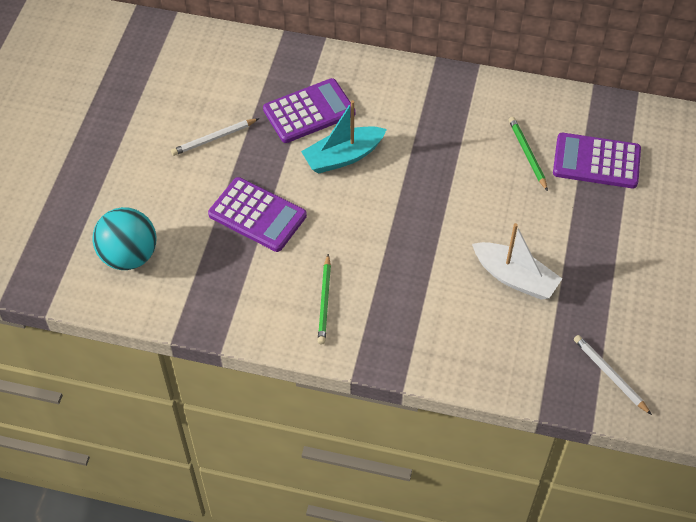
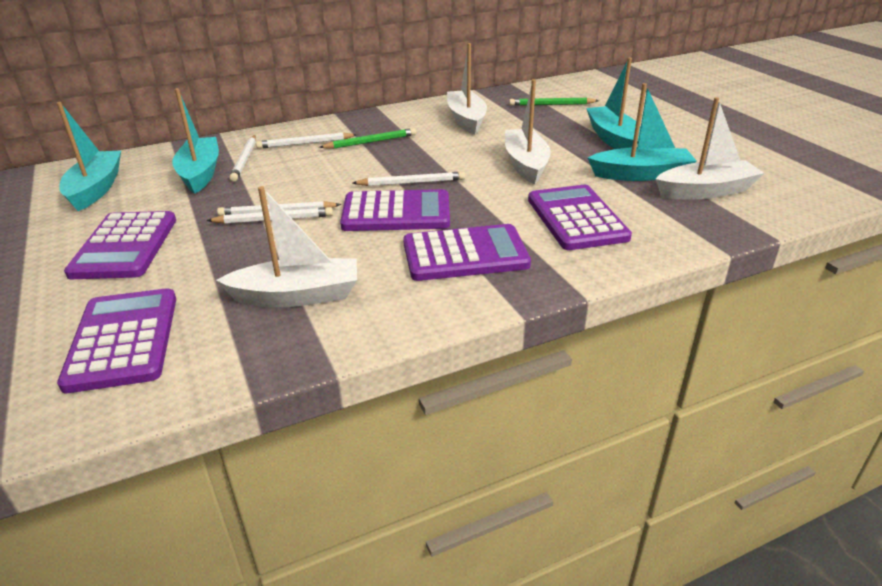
purple calculator: [208,177,307,252] [263,78,355,143] [553,133,641,188] = 3 -> [57,288,176,393] [64,211,176,279] [340,189,450,231] [403,224,531,281] [528,185,632,250] = 5
turquoise ball: [93,207,157,270] = 1 -> none = 0
turquoise boat: [301,100,387,174] = 1 -> [57,102,121,211] [172,88,219,194] [586,57,641,149] [588,83,696,181] = 4
white boat: [472,223,562,300] = 1 -> [216,186,357,307] [447,43,487,135] [505,79,551,184] [656,97,764,199] = 4
white pencil: [171,118,259,156] [574,335,652,415] = 2 -> [206,207,333,224] [217,201,341,216] [230,135,256,181] [256,133,357,149] [353,172,465,186] = 5

